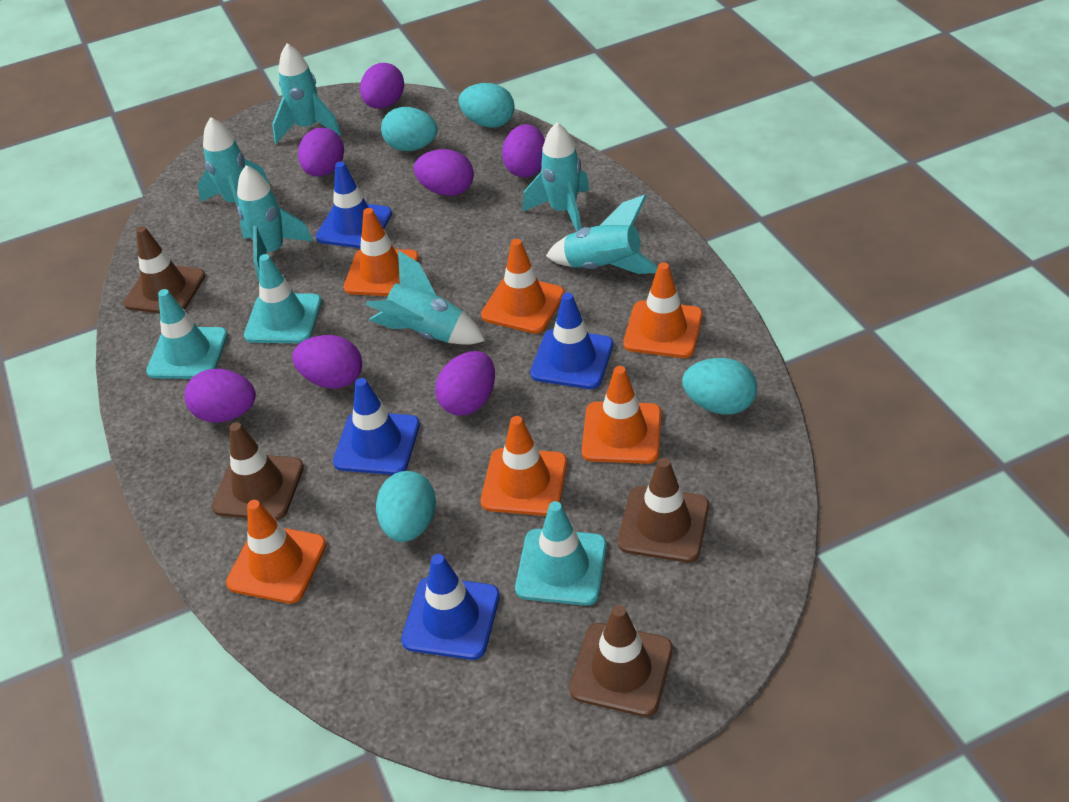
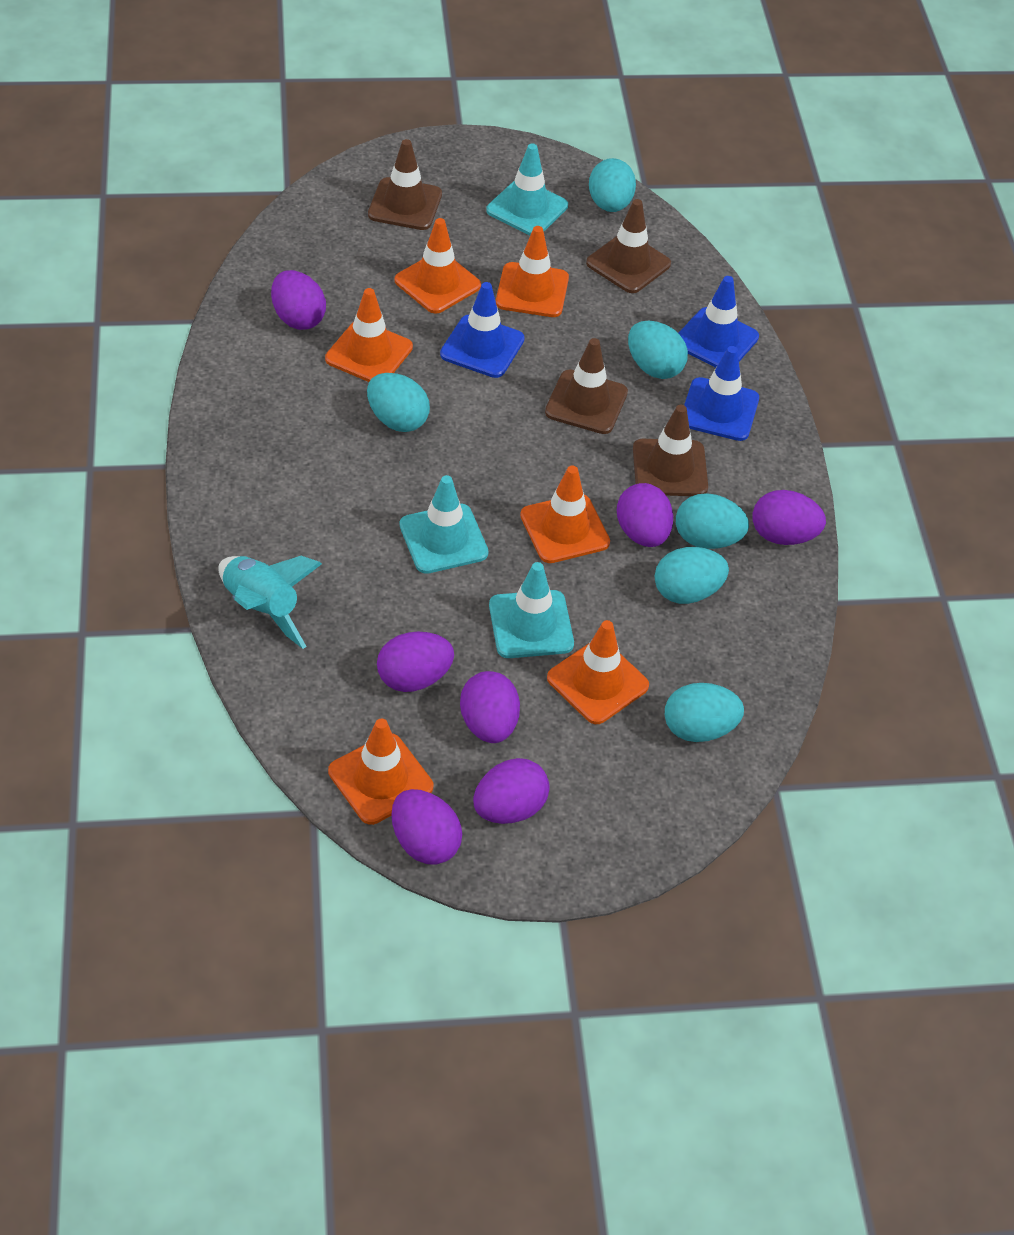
blue traffic cone: [316,162,392,248] [333,378,420,475] [401,554,500,660] [530,293,613,389] = 4 -> [440,282,525,378] [679,276,759,368] [684,346,759,441] = 3
turquoise egg: [376,471,436,542] [381,107,438,151] [459,83,515,128] [682,358,757,415] = 4 -> [367,373,430,432] [589,158,636,212] [628,321,688,379] [655,547,729,604] [665,683,744,742] [676,493,749,549] = 6
turquoise rocket: [197,117,270,206] [237,165,313,280] [272,43,341,144] [366,250,485,345] [522,122,589,232] [546,195,658,274] = 6 -> [218,556,322,649] = 1

